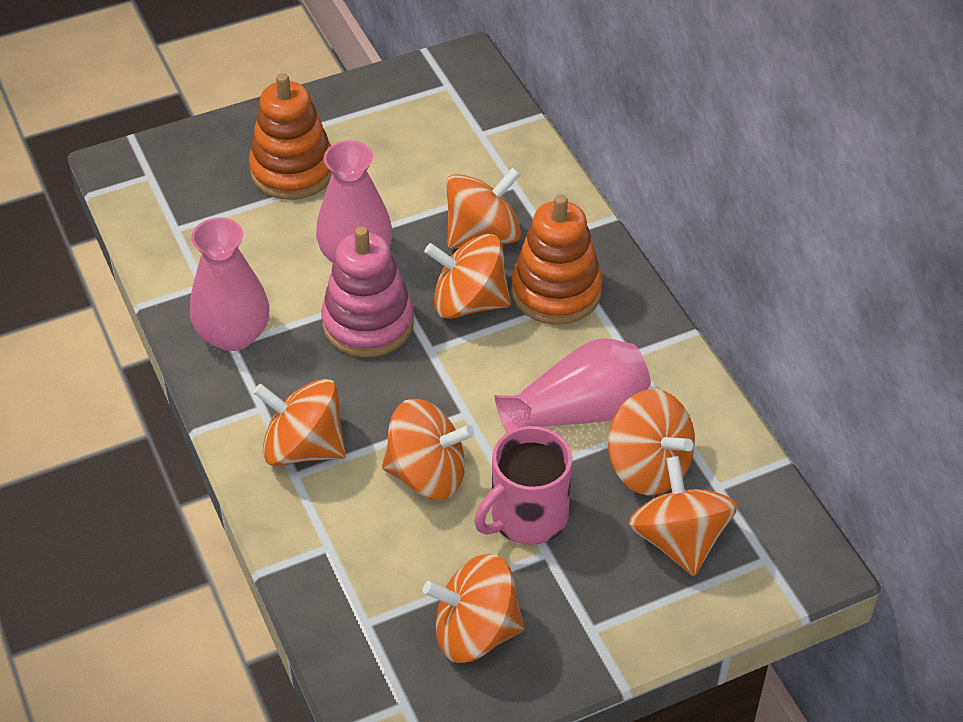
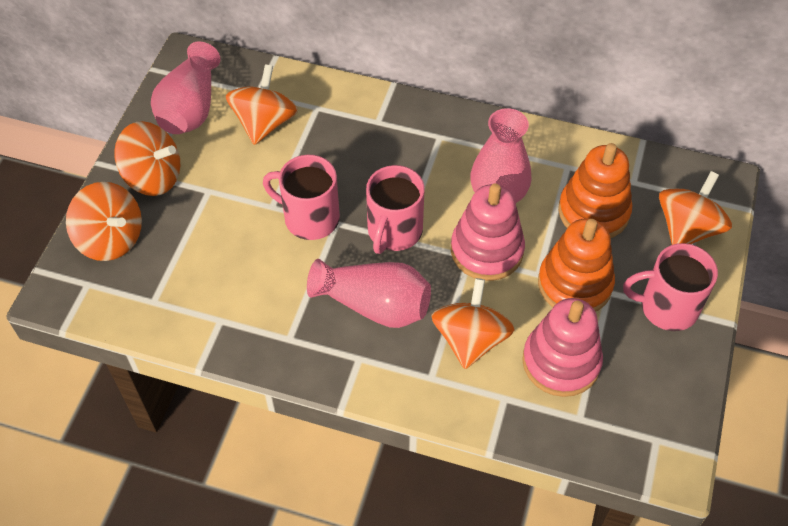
orange spinning top: [253,379,346,466] [382,399,475,500] [423,554,525,663] [424,234,511,319] [446,167,521,249] [608,389,695,495] [628,456,737,576] = 7 -> [66,182,142,261] [114,121,180,196] [226,64,298,145] [431,278,515,369] [659,171,732,245] = 5
pink mug: [475,426,572,545] = 1 -> [263,155,340,240] [366,165,425,254] [623,243,718,331] = 3
pink stacking toy: [321,226,414,357] = 1 -> [451,183,525,281] [522,298,603,397] = 2

